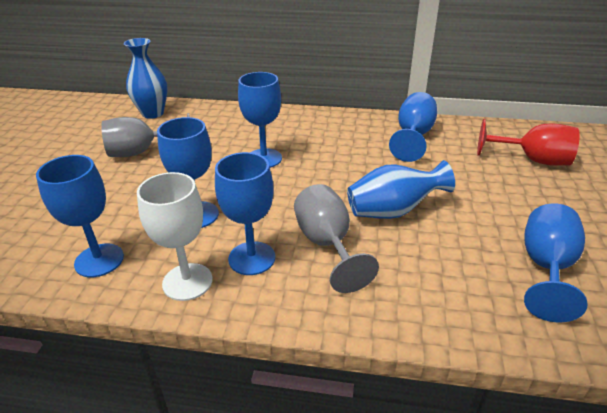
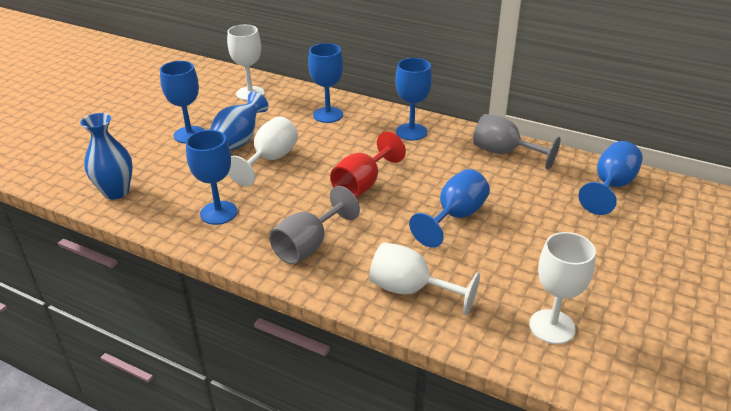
white goblet: [137,172,213,301] = 1 -> [227,25,265,101] [228,116,298,186] [369,242,480,316] [529,232,596,344] = 4

